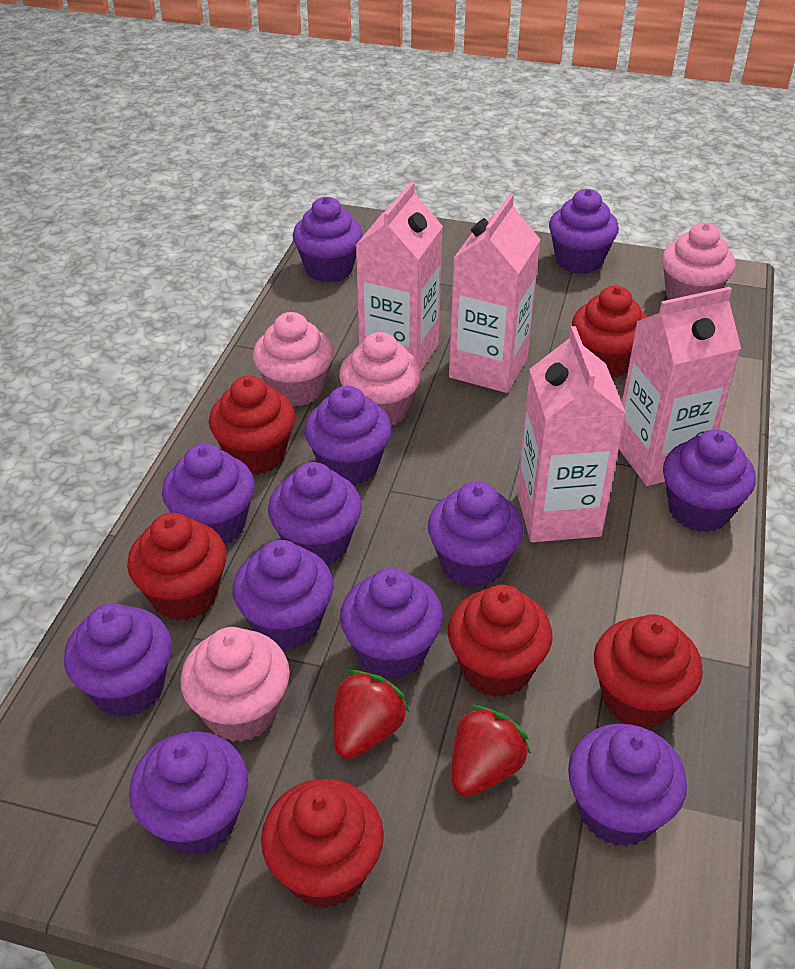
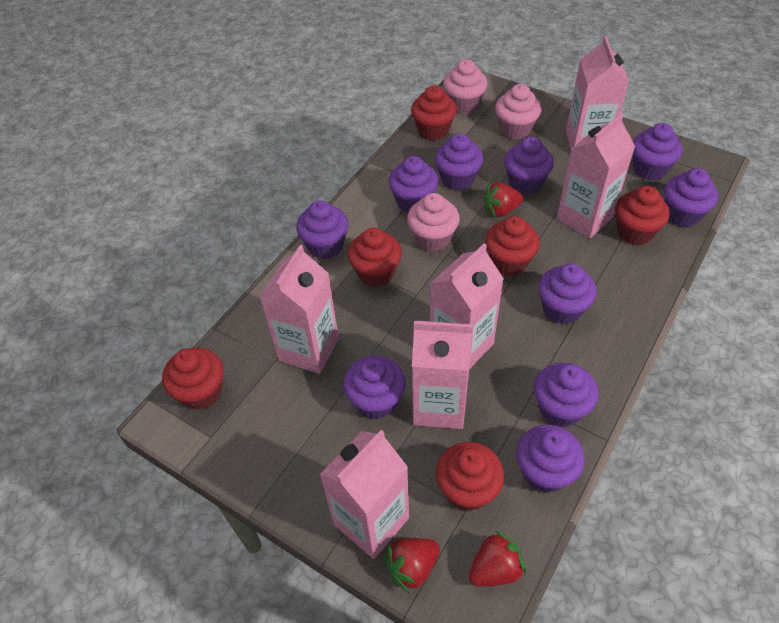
pink carton: [356,182,443,371] [449,194,541,393] [517,326,626,542] [619,287,741,486] = 4 -> [259,245,339,374] [319,430,409,559] [412,320,472,429] [430,244,504,369] [557,113,635,239] [566,36,629,150] = 6
pink cupcake: [180,627,290,742] [253,312,333,407] [339,332,421,426] [662,223,735,300] = 4 -> [407,193,460,252] [443,59,488,114] [495,84,542,140] = 3
purple cupcake: [64,603,172,717] [129,731,248,855] [162,443,255,544] [233,540,334,650] [268,462,362,565] [292,197,363,283] [304,386,391,485] [340,568,443,680] [428,481,523,587] [549,189,619,274] [568,724,687,847] [663,429,756,532] = 12 -> [296,200,349,259] [343,356,406,419] [389,156,439,213] [435,133,484,191] [504,137,554,194] [516,425,585,493] [534,363,599,427] [538,263,597,325] [633,123,682,181] [664,168,718,227] = 10
red strawberry: [333,670,409,759] [452,705,531,797] = 2 -> [384,538,440,593] [469,531,526,587] [483,182,523,218] = 3

